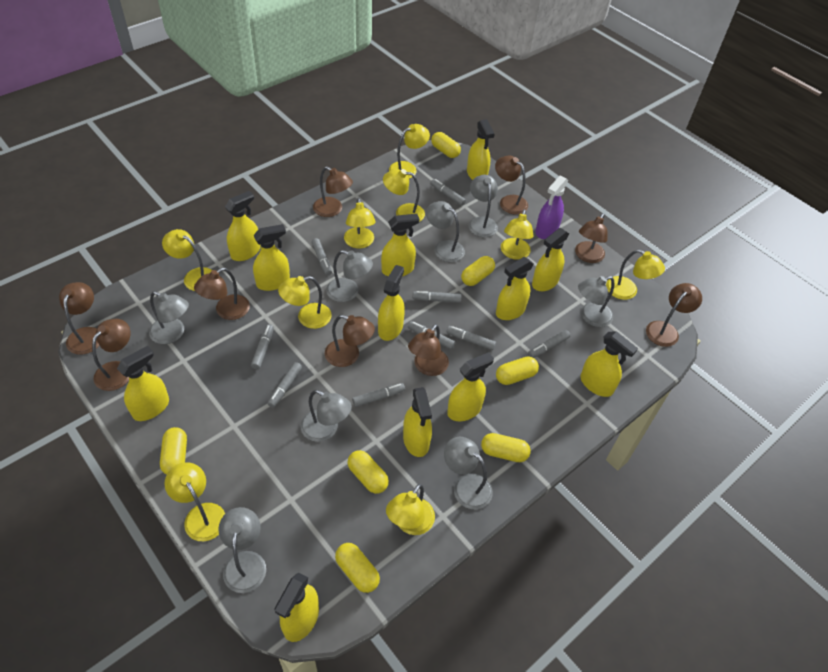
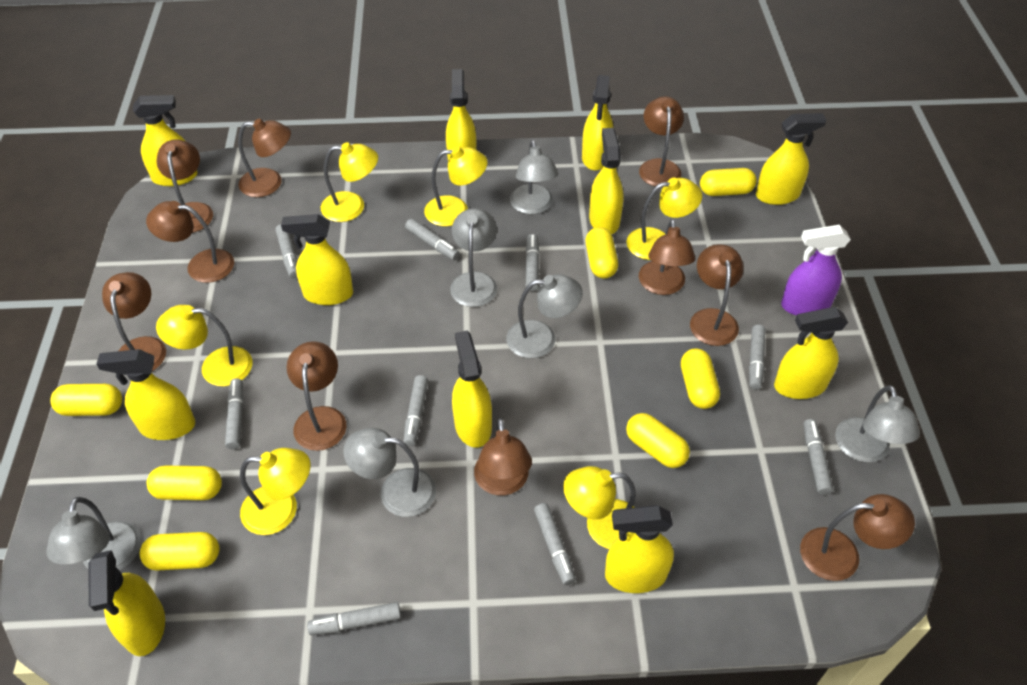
brown lamp: [59,282,99,355] [92,319,130,391] [194,268,250,320] [313,166,353,217] [325,315,375,367] [408,324,449,376] [495,156,528,215] [575,213,608,263] [646,283,702,347] = 9 -> [102,272,166,371] [146,201,234,283] [157,139,213,233] [238,119,291,197] [287,341,347,451] [474,418,532,496] [639,96,684,187] [639,219,695,295] [690,244,744,346] [800,494,915,581] = 10
grey lamp: [149,291,189,344] [218,507,266,593] [301,390,352,442] [326,250,373,302] [426,201,465,262] [444,437,493,510] [469,175,498,237] [578,276,614,327] = 8 -> [46,497,141,570] [343,428,436,517] [450,208,497,307] [506,274,583,358] [510,140,559,214] [835,385,920,463] = 6
yellow lamp: [162,229,212,291] [164,462,225,541] [278,276,332,329] [344,198,376,249] [383,169,425,222] [386,484,435,535] [389,124,430,179] [501,209,533,260] [606,250,665,300] = 9 -> [156,305,253,387] [240,448,311,535] [321,142,378,222] [424,146,487,226] [563,466,636,549] [626,178,702,260] = 6
yellow spray bottle: [117,346,169,421] [225,191,261,261] [253,224,290,291] [274,573,319,642] [378,265,405,341] [381,214,419,276] [403,387,432,457] [447,352,494,421] [467,119,495,180] [496,257,534,320] [532,228,569,291] [580,331,638,397] = 12 -> [89,550,165,656] [96,349,195,440] [133,95,198,186] [281,214,353,305] [446,69,476,160] [452,331,492,448] [582,75,613,171] [589,128,624,234] [605,505,674,593] [756,113,827,205] [774,307,848,399] = 11

